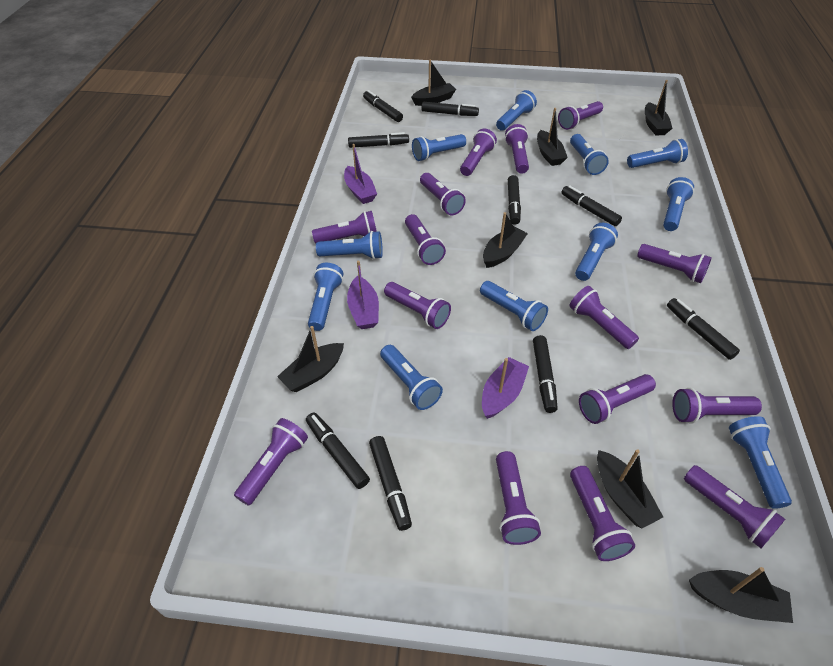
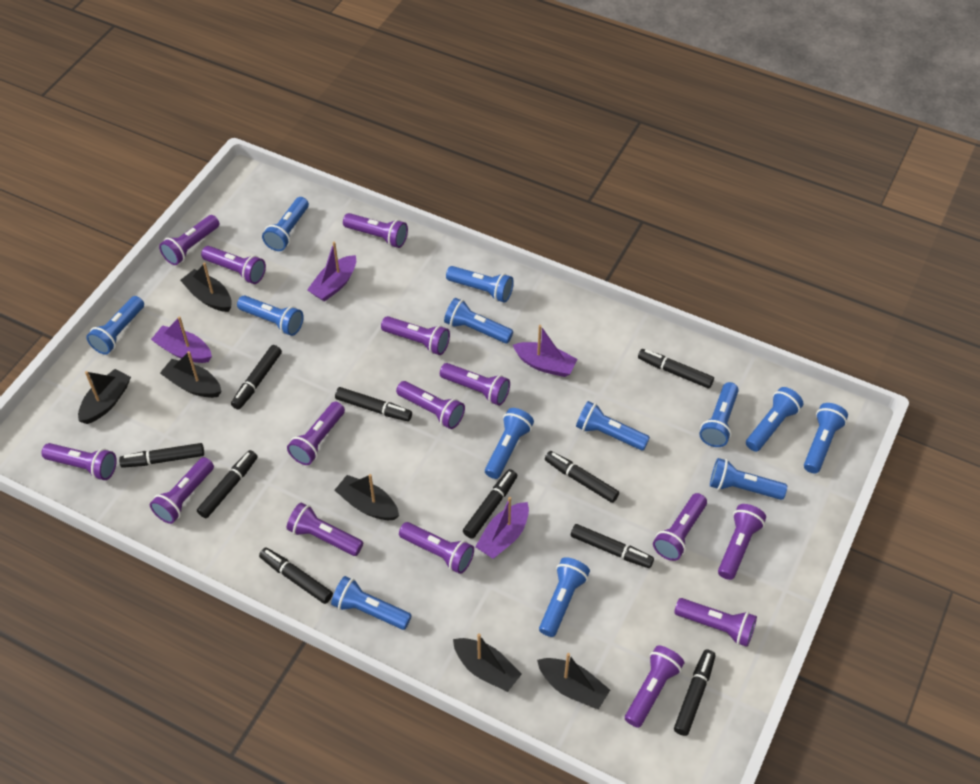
black boat: [277,326,344,392] [411,60,456,106] [483,212,528,268] [537,108,568,166] [597,449,663,528] [645,80,673,135] [689,567,793,623] = 7 -> [78,369,131,424] [160,351,222,398] [180,262,232,312] [334,474,399,520] [453,633,522,692] [537,653,610,709] = 6
black marker: [306,412,370,489] [348,132,409,148] [363,90,403,122] [369,436,412,531] [421,102,479,116] [508,175,521,225] [533,335,558,413] [561,185,622,226] [667,298,740,360] = 9 -> [119,443,204,468] [197,450,258,518] [231,345,282,410] [259,548,333,604] [335,387,412,421] [463,469,517,539] [545,451,619,503] [571,524,654,568] [638,349,714,389] [674,649,716,736] = 10
blue flashlight: [308,263,343,331] [316,231,383,259] [380,345,443,410] [412,134,466,161] [480,281,548,331] [496,90,537,131] [570,134,609,175] [575,223,618,281] [627,139,688,168] [663,177,694,231] [729,416,792,509] = 11 -> [86,296,144,355] [237,295,303,336] [262,197,309,251] [331,576,412,630] [444,298,513,344] [446,266,514,303] [485,408,534,479] [539,557,590,637] [576,401,650,451] [699,382,739,447] [710,458,787,500] [746,387,803,452] [804,403,848,473] = 13
purple boat: [344,144,377,204] [347,261,379,329] [482,357,529,419] = 3 -> [151,316,212,363] [307,242,356,302] [475,497,529,559] [513,325,578,377] = 4

